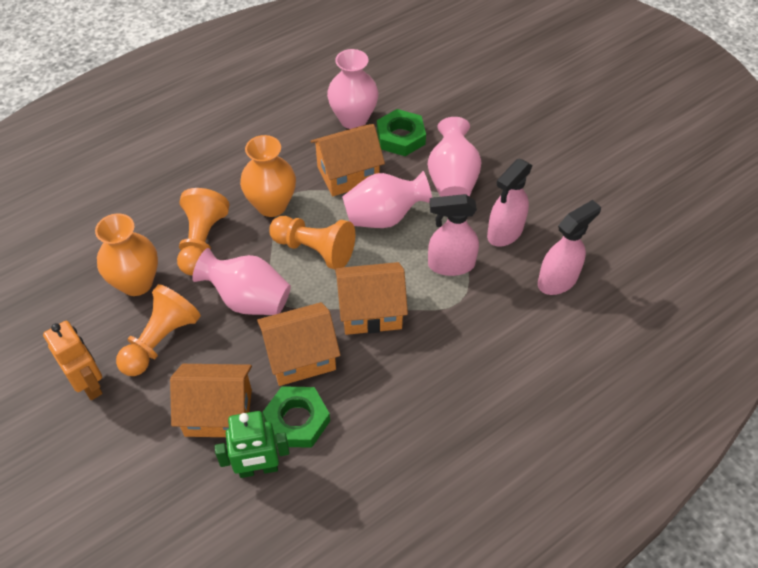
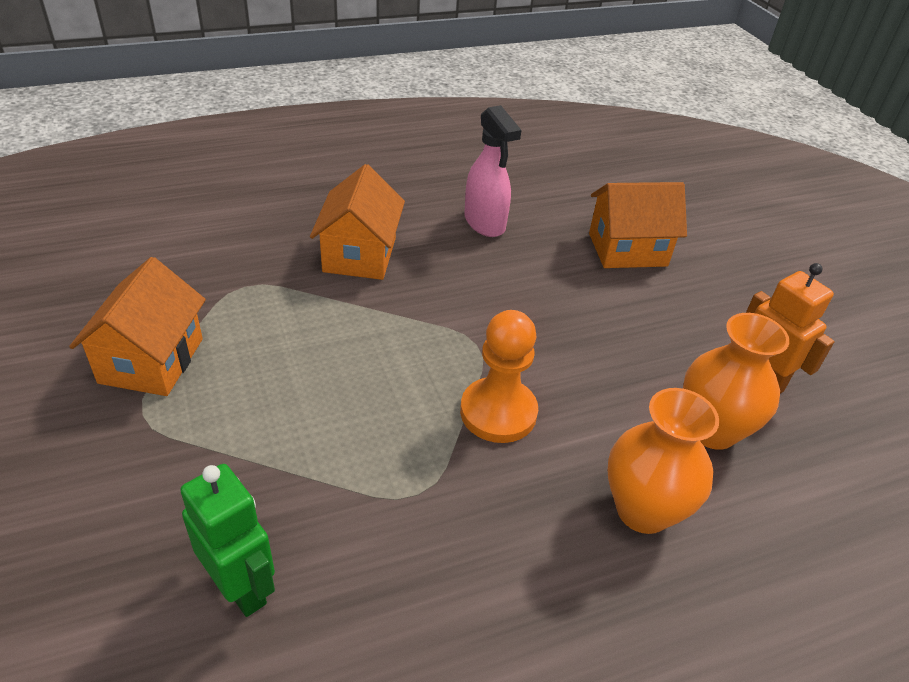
green nut: [262,386,330,448] [377,109,426,156] = 2 -> none = 0
orange house: [170,364,252,437] [257,302,340,386] [310,124,385,196] [335,262,408,335] = 4 -> [69,257,206,396] [310,164,405,280] [589,182,687,268] = 3
orange pawn: [116,284,201,376] [177,188,230,275] [269,216,355,270] = 3 -> [460,310,538,443] = 1
pink spray bottle: [428,194,479,276] [487,159,533,247] [538,200,601,295] = 3 -> [464,105,521,237] = 1
pink vase: [192,248,291,315] [327,49,378,129] [342,171,432,228] [428,117,481,197] = 4 -> none = 0

